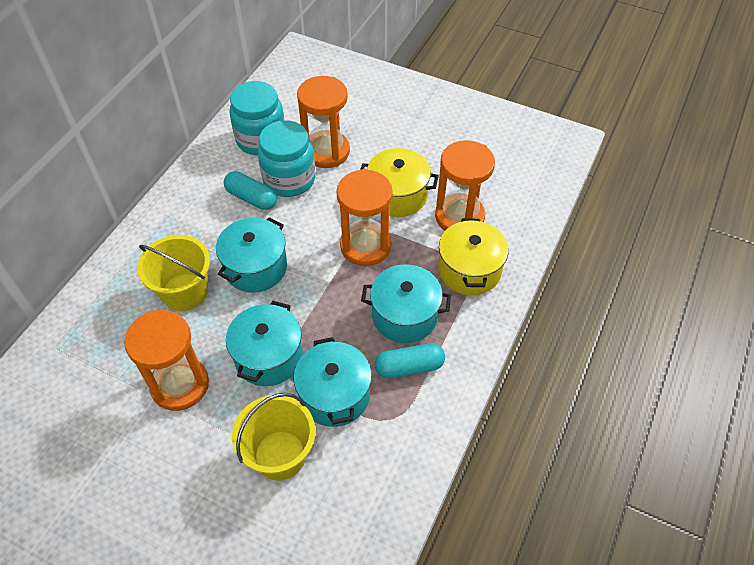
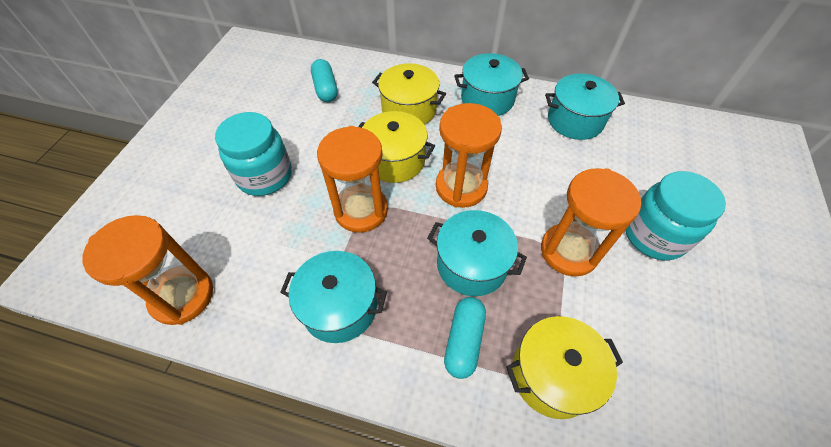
yellow bucket: [137,235,210,311] [232,393,315,481] = 2 -> none = 0
yellow pot: [360,148,439,217] [438,219,508,296] = 2 -> [358,111,435,183] [372,63,446,125] [506,316,623,419] = 3

